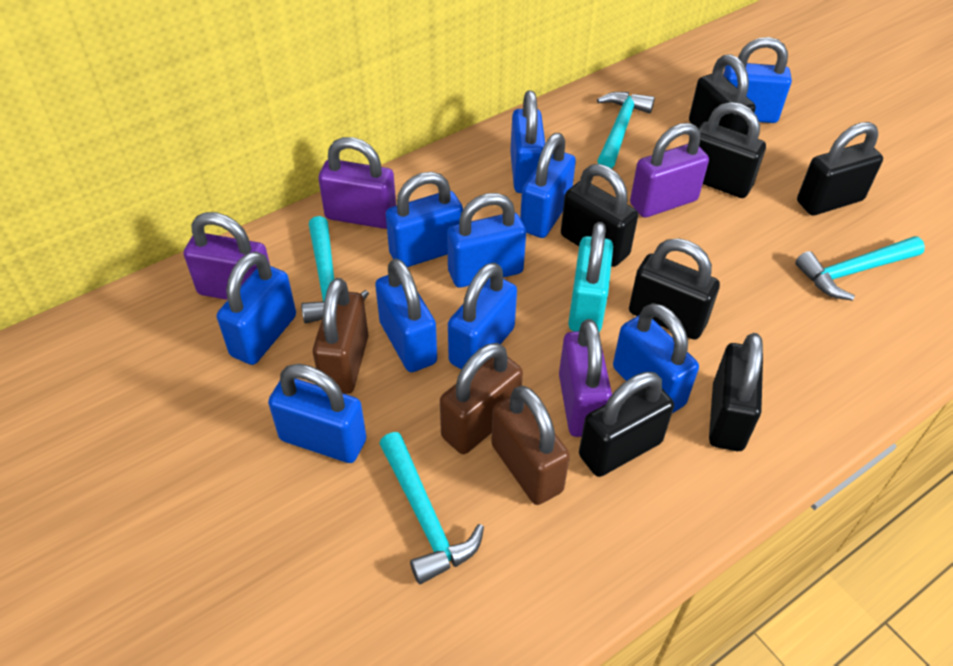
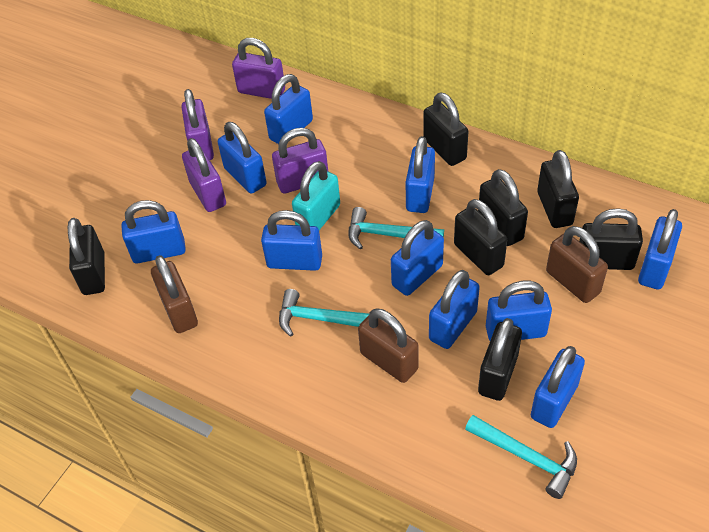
turquoise hammer: [301,216,369,324] [379,432,484,584] [597,92,655,169] [795,236,925,301] = 4 -> [279,289,369,337] [348,207,444,250] [465,415,577,499] = 3

